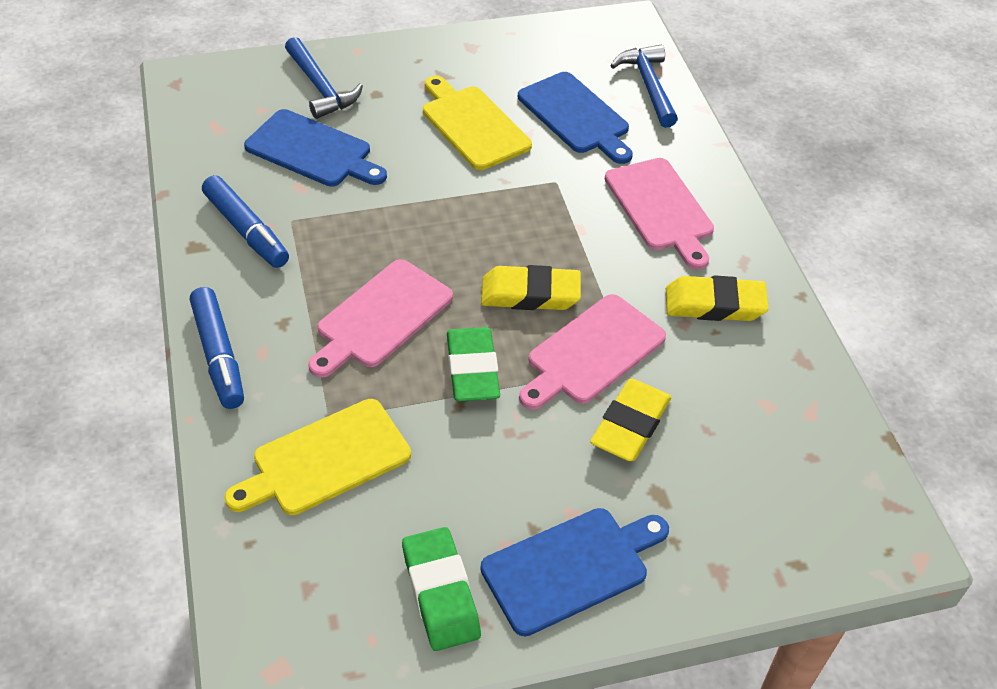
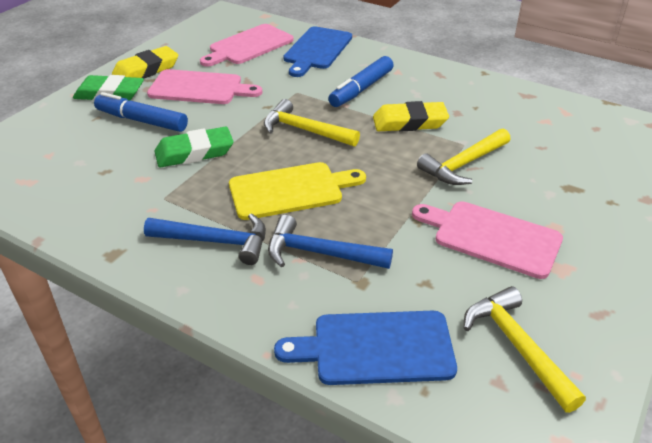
blue cutting board: [244,109,387,187] [480,508,669,636] [518,72,633,164] = 3 -> [274,311,457,385] [283,26,352,77] = 2
yellow cutting board: [224,399,411,515] [423,76,532,170] = 2 -> [229,162,366,220] = 1
yellow eraser: [481,265,581,310] [590,379,671,461] [666,275,769,321] = 3 -> [112,46,178,78] [373,101,449,132] = 2
yellow hammer: none = 0 -> [264,99,360,147] [417,128,510,185] [464,286,586,413] = 3

